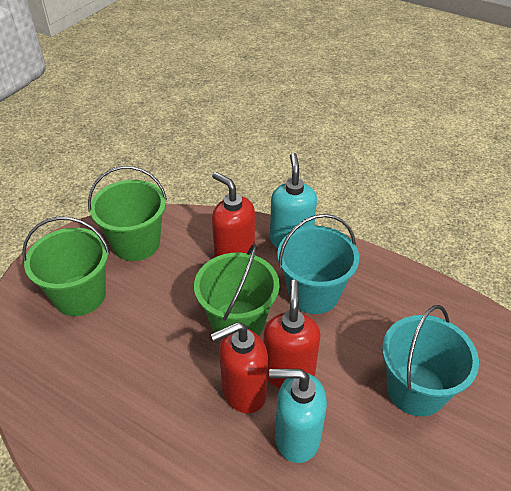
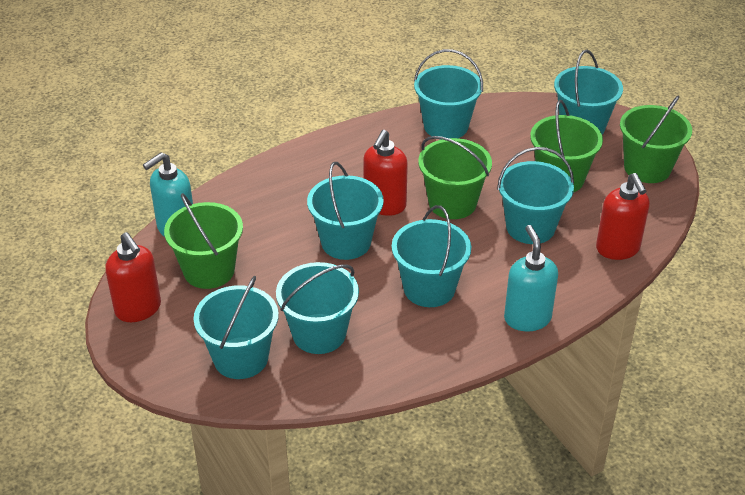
green bucket: [22,216,110,316] [88,166,167,261] [194,244,279,340] = 3 -> [164,193,243,289] [418,136,492,219] [530,100,603,192] [620,96,692,183] = 4
turquoise bucket: [277,214,359,314] [382,305,479,417] = 2 -> [193,276,279,379] [276,262,359,354] [307,162,384,260] [392,205,471,307] [414,49,483,140] [497,147,574,244] [554,50,623,135] = 7

